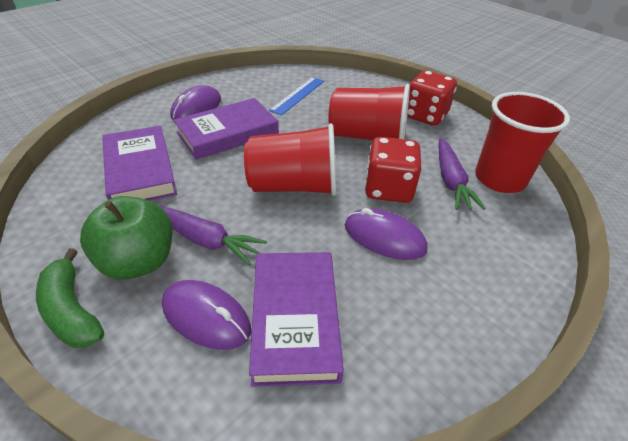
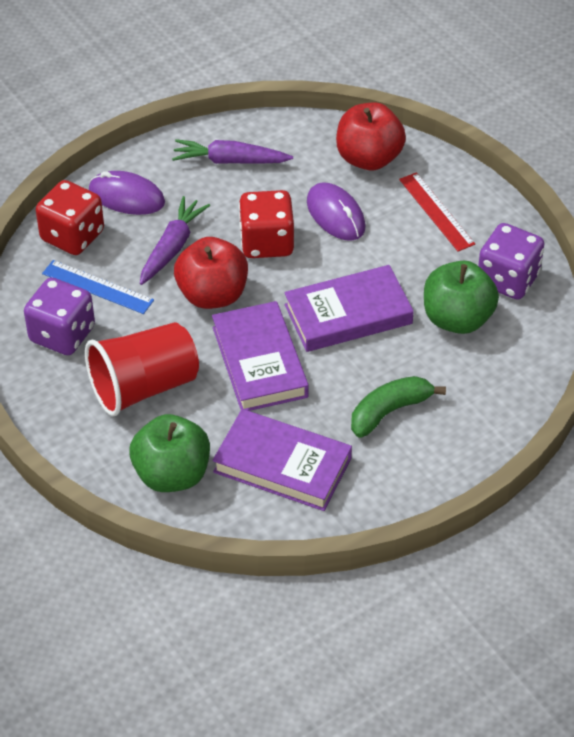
green apple: [80,196,172,280] = 1 -> [129,414,210,492] [424,261,499,334] = 2
purple dice: none = 0 -> [24,277,95,355] [478,223,544,300] = 2
purple mouse: [162,280,251,350] [170,86,221,120] [345,208,428,260] = 3 -> [89,171,165,215] [307,182,366,241] = 2
red apple: none = 0 -> [174,237,248,309] [336,102,406,170] = 2
red cup: [244,123,336,196] [329,84,410,140] [475,92,570,193] = 3 -> [85,322,199,416] = 1
red ruler: none = 0 -> [399,173,475,251] = 1

